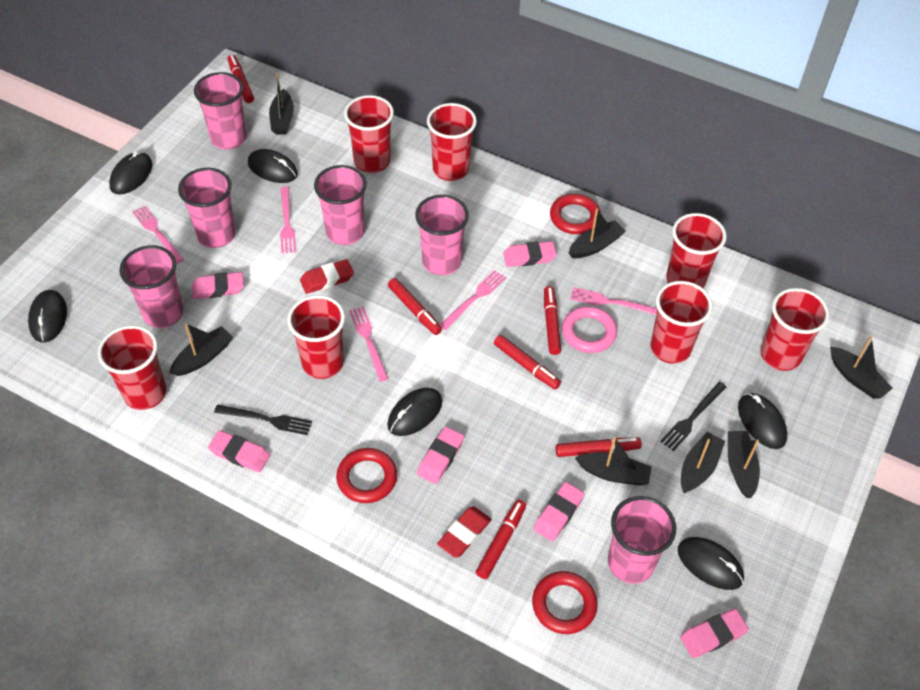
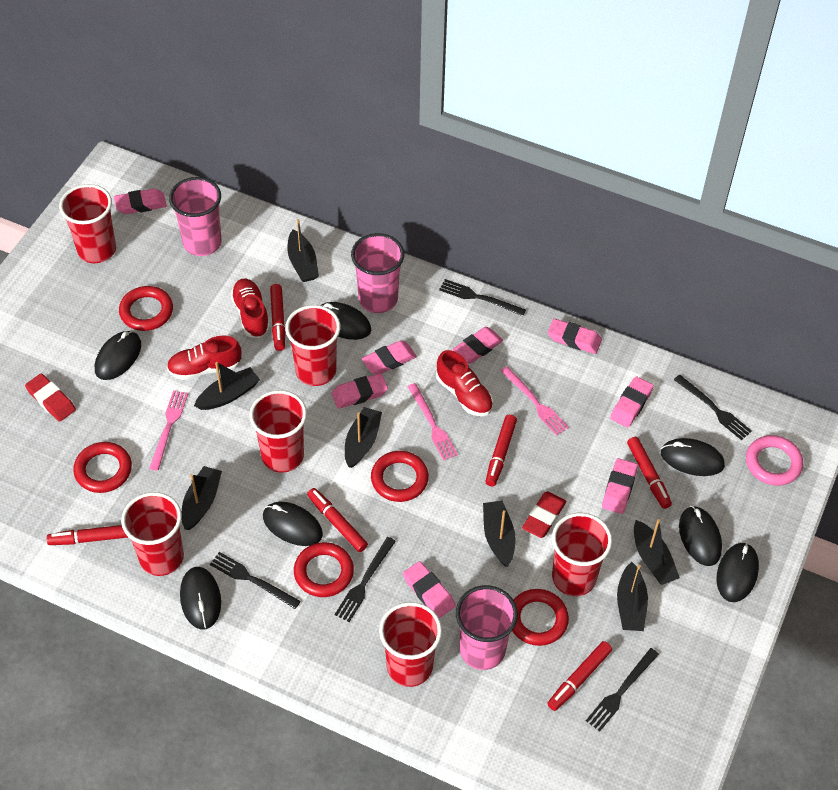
black fork: [214,405,312,435] [660,382,727,451] = 2 -> [210,552,301,609] [335,537,396,622] [439,279,526,316] [586,648,659,732] [674,375,752,440] = 5
black mouse: [28,290,67,343] [109,151,153,195] [248,149,298,183] [387,388,442,436] [678,537,744,590] [738,393,787,449] = 6 -> [95,331,141,380] [180,567,221,629] [263,502,323,546] [320,302,371,340] [661,438,725,476] [679,506,722,566] [717,543,759,602] = 7
pink cup: [119,245,184,328] [178,168,236,248] [194,72,247,149] [314,165,367,245] [415,195,469,275] [608,496,676,584] = 6 -> [169,177,222,256] [351,233,404,313] [456,585,518,670] = 3
pink eraser: [192,272,244,299] [208,430,270,472] [417,427,464,484] [503,241,557,267] [534,482,584,541] [680,609,749,658] = 6 -> [114,189,167,214] [332,373,388,409] [362,340,417,374] [403,561,456,618] [452,327,503,364] [548,319,602,354] [602,458,638,514] [610,376,654,428] = 8
pink fork: [132,206,184,264] [280,187,296,254] [349,306,389,382] [440,270,506,330] [570,287,657,315] = 5 -> [149,390,188,471] [407,383,458,460] [501,366,569,436] = 3
red cup: [98,325,167,410] [287,295,345,379] [344,95,394,173] [427,103,477,181] [650,281,713,364] [666,213,727,288] [761,288,830,371] = 7 -> [59,184,116,263] [121,492,184,576] [249,390,307,473] [285,305,341,386] [379,602,442,687] [552,513,612,596] = 6
red ring: [336,448,397,503] [532,571,598,634] [550,194,601,234] = 3 -> [73,442,132,493] [119,286,173,331] [294,542,354,597] [371,451,429,502] [512,589,569,646] = 5
red shoe: none = 0 -> [167,335,241,380] [230,279,270,338] [436,350,493,416] = 3

